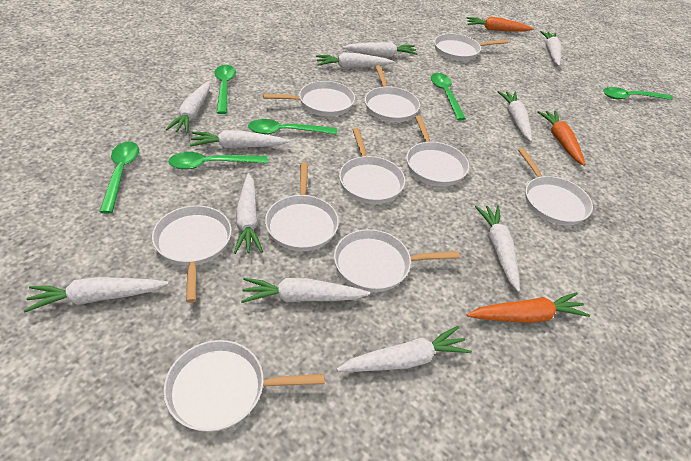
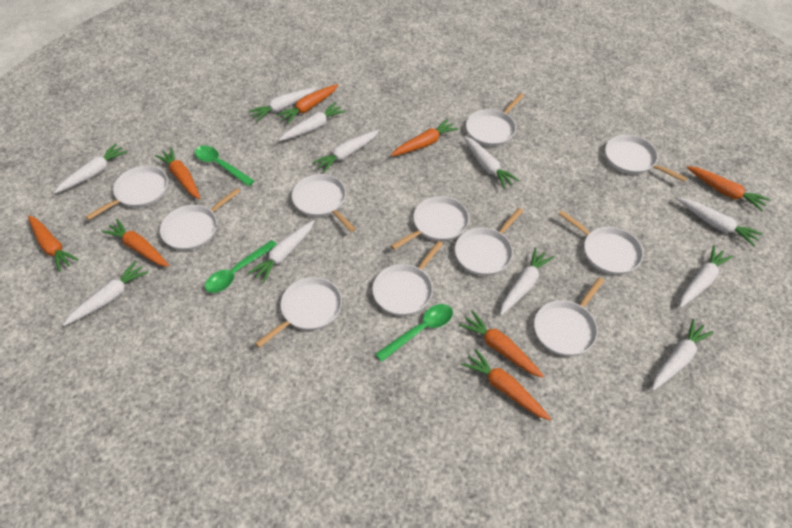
green spoon: [99,142,139,214] [168,152,268,170] [214,65,236,114] [248,119,337,135] [431,73,466,120] [603,87,673,100] = 6 -> [195,146,254,186] [205,240,276,293] [375,304,453,362] = 3
orange carrot: [467,17,534,32] [467,292,590,323] [538,111,585,166] = 3 -> [28,215,79,272] [101,219,169,267] [155,147,200,199] [276,84,338,124] [391,119,459,156] [459,311,544,378] [461,349,551,420] [687,166,770,211] = 8
white pan: [152,206,232,303] [164,340,325,432] [263,81,355,116] [265,162,339,251] [334,229,460,292] [339,128,405,204] [365,65,420,122] [406,115,469,186] [434,34,508,61] [518,148,593,225] = 10 -> [85,166,168,220] [160,188,240,251] [255,277,342,348] [292,174,356,232] [372,241,443,316] [391,196,469,250] [455,208,523,276] [466,93,524,146] [534,277,604,356] [559,210,643,275] [605,135,687,182] = 11

